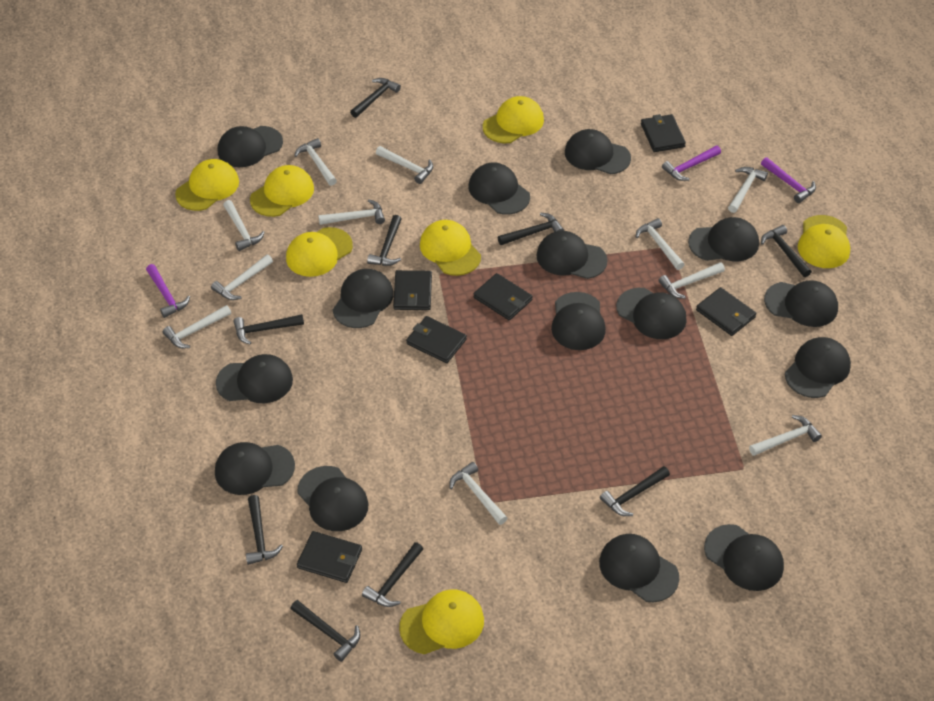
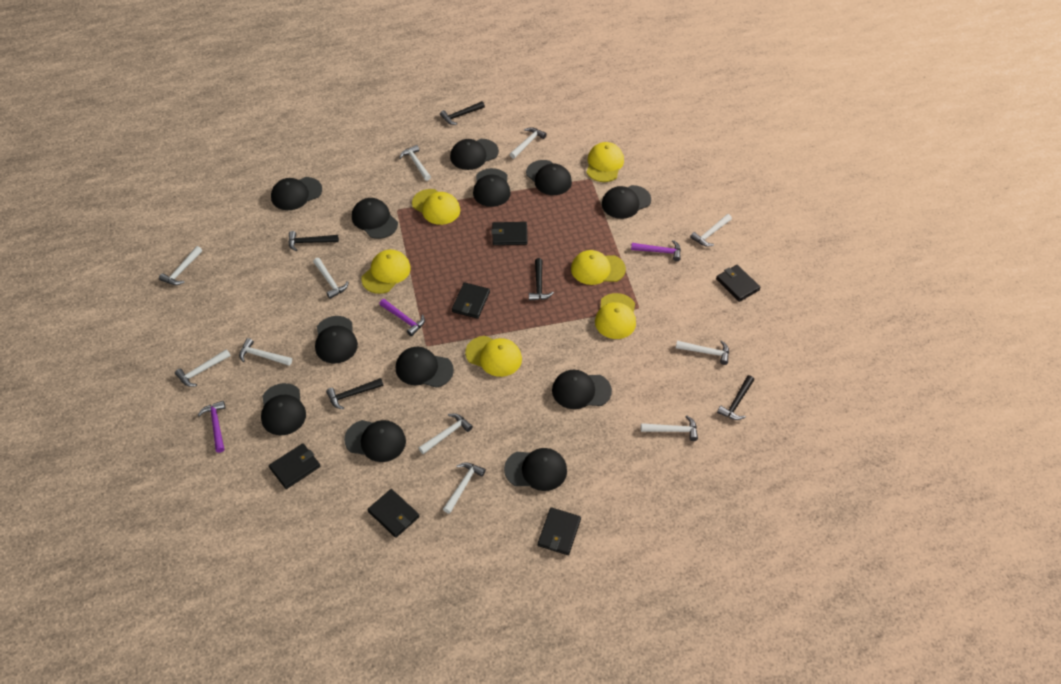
black cap: [215,442,295,495] [216,354,293,403] [218,126,283,167] [297,466,368,531] [333,269,394,328] [468,162,530,215] [536,231,608,279] [551,292,606,350] [565,129,631,174] [599,534,679,602] [616,288,687,339] [688,217,759,261] [704,524,784,591] [764,280,838,327] [785,337,851,398] = 15 -> [261,383,306,435] [271,177,322,210] [315,316,358,363] [344,420,406,462] [352,198,398,239] [396,347,454,388] [450,139,499,170] [473,168,511,207] [504,448,567,491] [526,160,572,195] [552,370,612,409] [602,185,651,219] = 12
black hammer: [233,314,304,344] [246,495,283,565] [291,600,360,662] [350,78,401,118] [362,542,423,607] [367,215,402,266] [498,213,564,245] [600,466,670,516] [761,225,812,277] = 9 -> [288,231,339,251] [326,378,384,409] [440,101,485,125] [529,258,554,301] [717,375,754,420] = 5
yellow cap: [175,159,239,211] [250,165,314,217] [286,227,353,277] [399,589,484,654] [420,220,481,276] [483,96,544,143] [798,215,850,268] = 7 -> [361,250,411,294] [412,189,460,225] [465,336,522,377] [571,250,626,285] [586,142,624,182] [595,293,636,339] = 6

